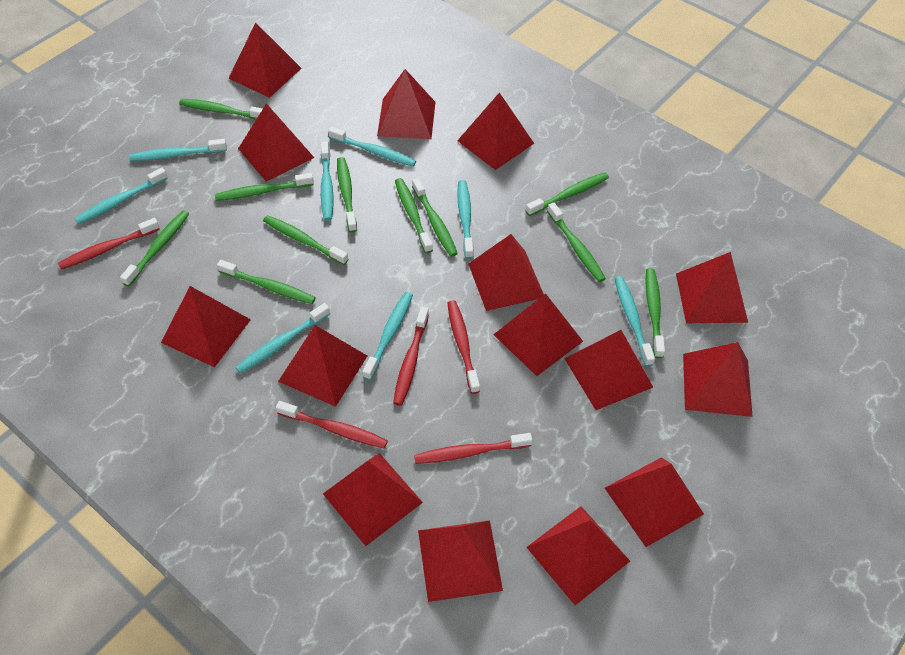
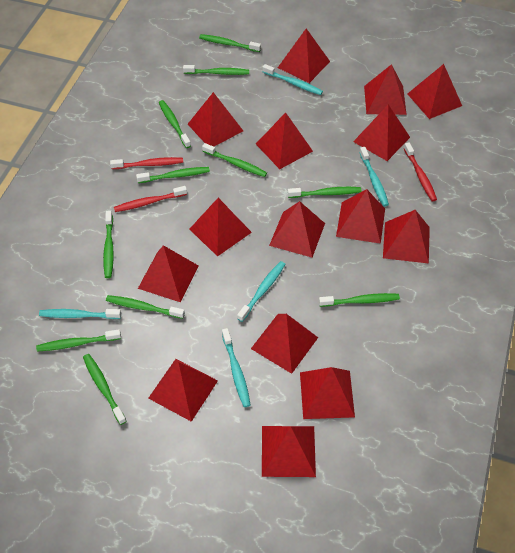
red toothbrush: [58,218,160,270] [276,401,388,449] [393,307,429,406] [414,433,532,464] [447,300,480,394] = 5 -> [110,157,183,169] [114,186,187,212] [404,142,437,201] = 3
turquoise toothbrush: [75,168,168,224] [129,139,227,161] [235,303,330,374] [321,141,333,221] [328,127,416,166] [362,292,413,380] [457,180,474,259] [615,276,655,367] = 8 -> [39,309,121,319] [222,328,251,407] [237,261,285,322] [262,64,323,95] [359,147,389,206] = 5

